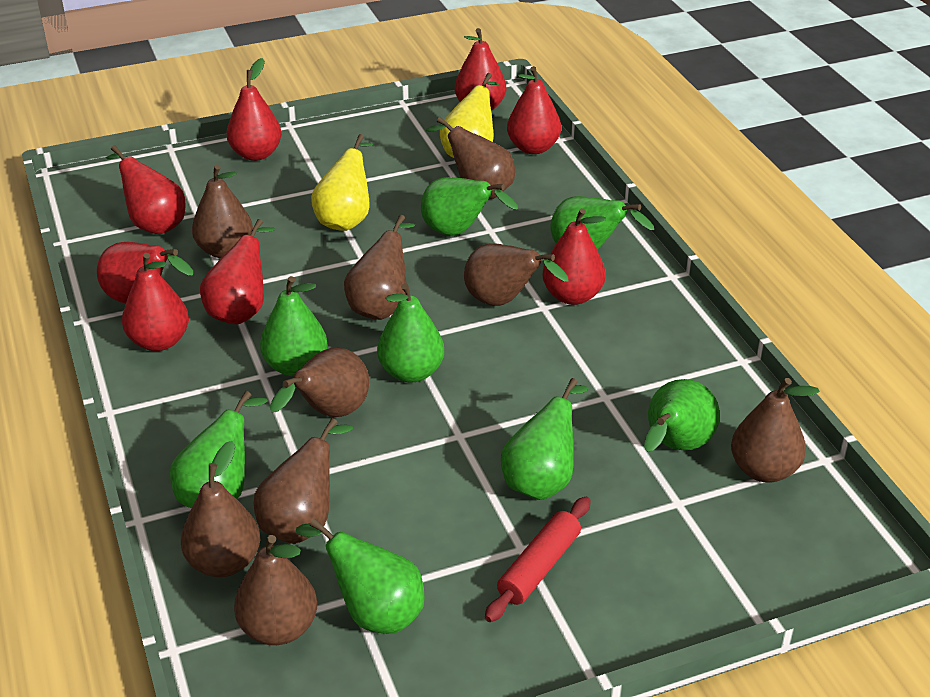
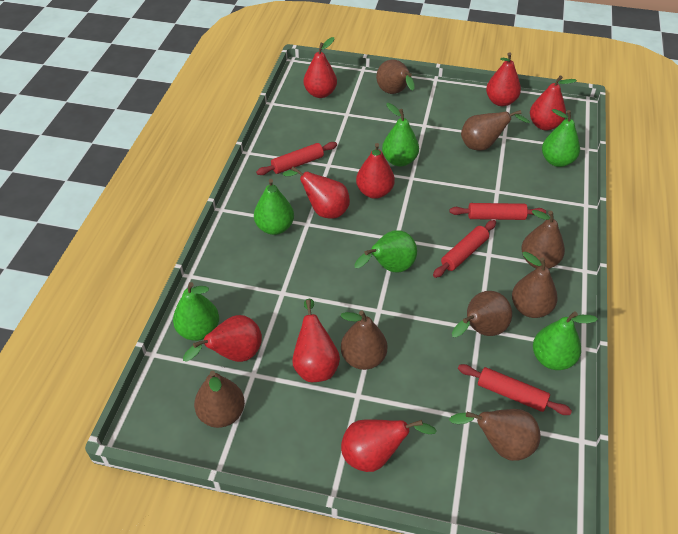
brown pear: [181,441,260,577] [192,164,253,258] [234,535,317,645] [254,418,353,544] [270,348,369,417] [344,215,415,320] [426,117,515,199] [464,243,568,306] [731,378,820,483] = 9 -> [194,371,245,428] [341,310,387,370] [376,60,415,94] [449,409,540,461] [452,291,512,338] [461,110,530,151] [512,251,558,318] [521,210,565,269] = 8
green pear: [170,391,268,509] [260,276,328,376] [296,518,425,634] [377,283,444,382] [421,177,518,235] [501,378,588,500] [550,196,654,250] [644,379,720,452] = 8 -> [173,282,219,341] [254,179,294,235] [354,230,417,272] [382,103,419,166] [533,311,598,370] [542,109,580,167] = 6
red rolling pin: [485,497,591,622] = 1 -> [256,142,337,175] [433,220,496,278] [449,203,546,220] [458,364,572,415] = 4
yellow pear: [311,134,373,231] [440,73,500,158] = 2 -> none = 0

